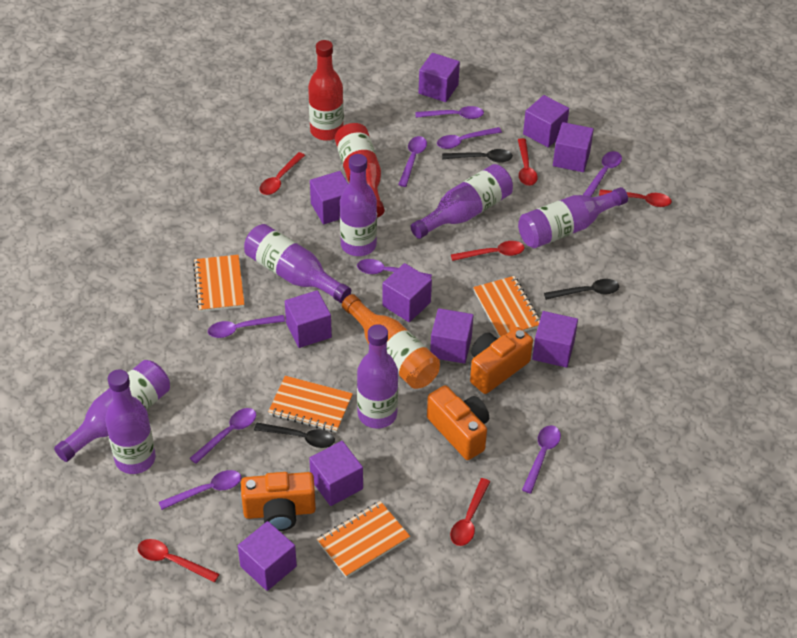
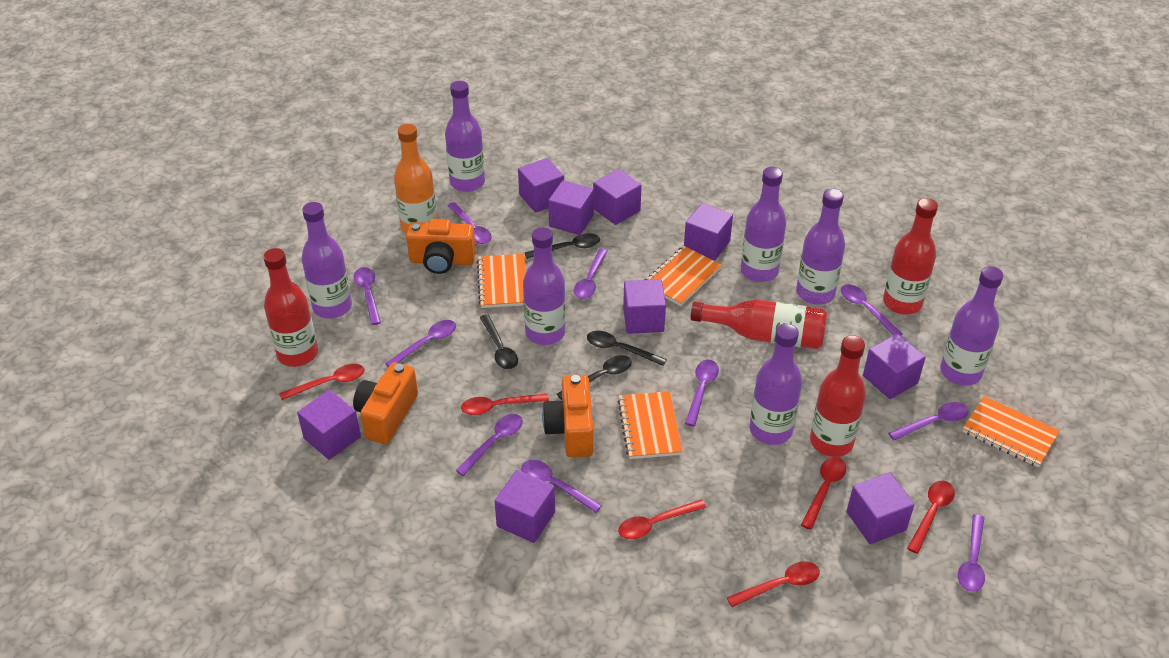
black spoon: [254,423,335,448] [442,149,513,163] [544,279,619,300] = 3 -> [480,314,518,369] [525,233,600,259] [557,355,632,400] [587,331,667,366] = 4
purple cube: [238,521,297,591] [285,290,332,348] [309,441,363,506] [310,171,348,224] [382,263,432,322] [419,53,460,102] [430,308,474,364] [523,95,569,148] [532,311,578,368] [553,122,594,172] = 10 -> [297,390,361,460] [495,470,555,543] [518,158,564,213] [548,180,594,235] [593,169,642,225] [623,279,666,334] [684,203,733,261] [847,472,915,544] [863,334,926,399] = 9
purple spoon: [159,470,241,510] [190,408,256,464] [208,315,285,338] [357,259,432,278] [398,136,427,187] [415,106,484,119] [437,127,502,149] [522,425,561,494] [583,151,622,197] = 9 -> [353,267,381,325] [385,320,456,367] [447,202,492,244] [455,414,523,476] [521,460,602,513] [574,248,608,299] [685,360,719,426] [841,284,902,336] [888,402,969,440] [958,514,985,592] = 10
red bottle: [308,40,344,141] [335,123,385,218] = 2 -> [263,248,318,367] [690,299,827,349] [810,335,866,457] [883,198,938,315] = 4

